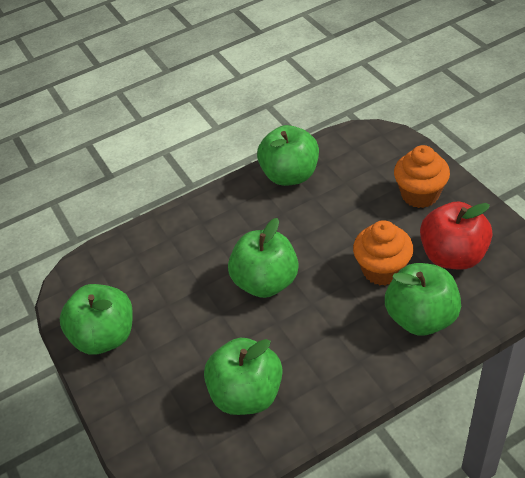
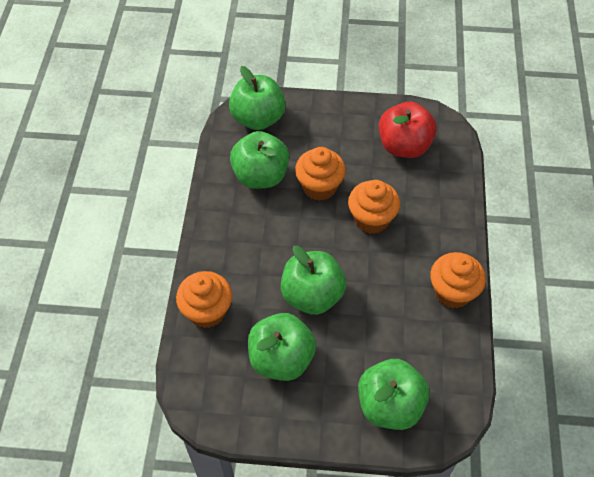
orange cupcake: [353,220,413,286] [394,145,450,208] = 2 -> [176,271,232,328] [295,147,346,201] [348,180,400,234] [430,252,486,308] = 4

